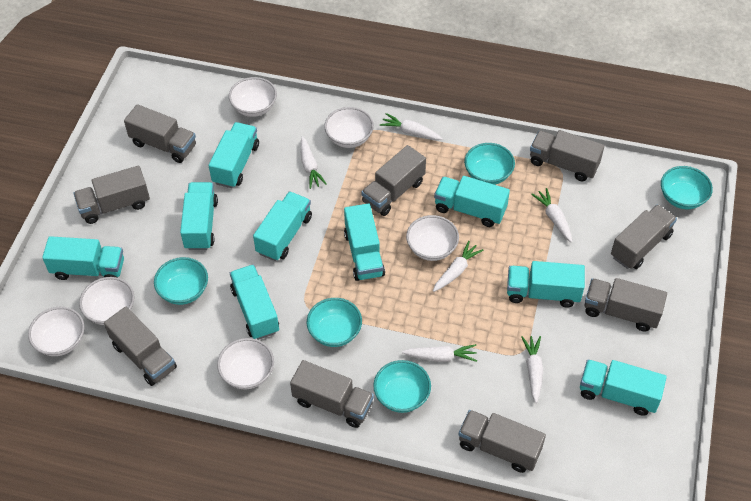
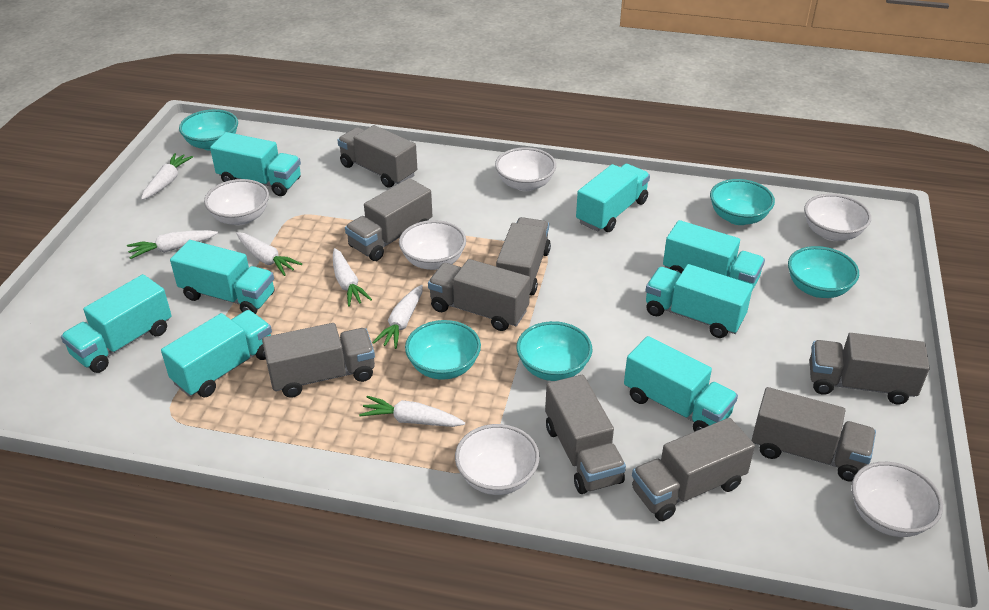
turquoise truck: [42,236,124,280] [180,182,218,250] [209,122,259,188] [230,265,279,340] [253,191,312,261] [344,203,385,281] [434,176,510,227] [507,261,585,308] [580,359,667,416] = 9 -> [61,274,172,373] [161,310,272,397] [170,240,275,314] [210,132,301,196] [576,164,650,232] [624,336,738,432] [646,264,753,338] [663,220,765,290] = 8

